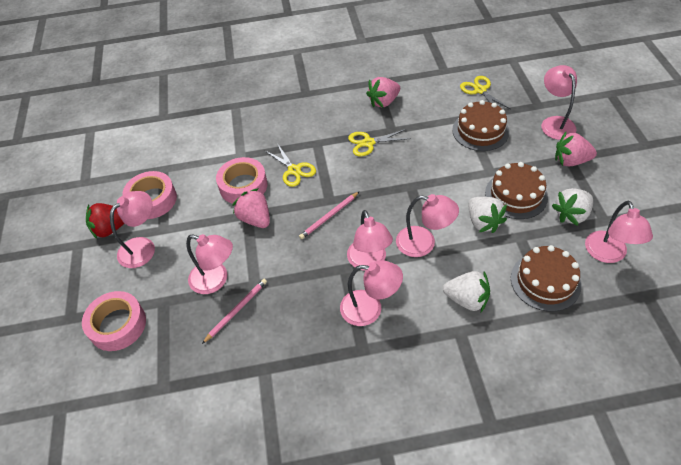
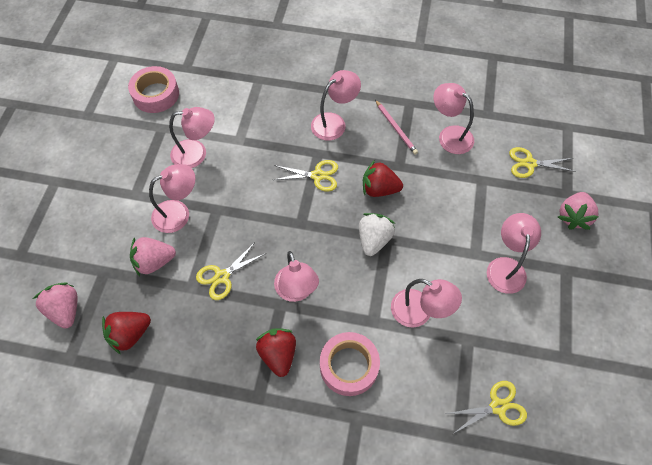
brown cake: [452,100,509,151] [485,162,548,219] [511,245,581,312] = 3 -> none = 0
pink pencil: [202,279,267,344] [299,192,359,239] = 2 -> [375,100,418,155] = 1
pink tape: [82,291,146,351] [123,171,177,219] [216,157,267,204] = 3 -> [128,66,179,113] [320,332,380,396] = 2
red strawberry: [86,203,125,240] = 1 -> [102,312,151,354] [256,328,296,377] [363,160,403,197] = 3
white strawberry: [443,271,490,312] [469,197,507,233] [552,188,593,226] = 3 -> [359,213,395,256] = 1
yellow scissors: [264,143,316,187] [348,129,411,156] [460,76,510,109] = 3 -> [196,242,265,300] [273,160,338,192] [445,381,527,434] [509,147,576,178] = 4

